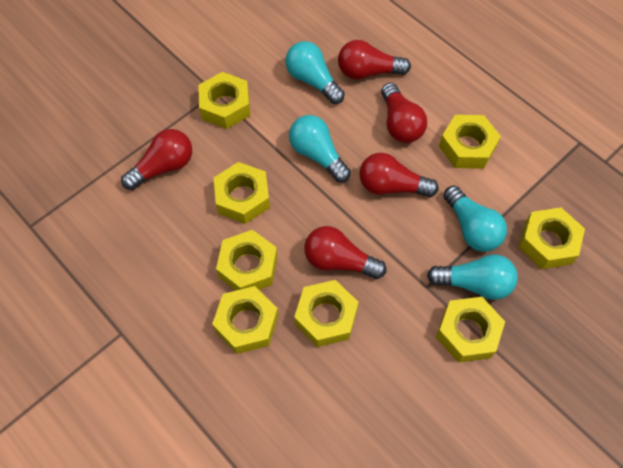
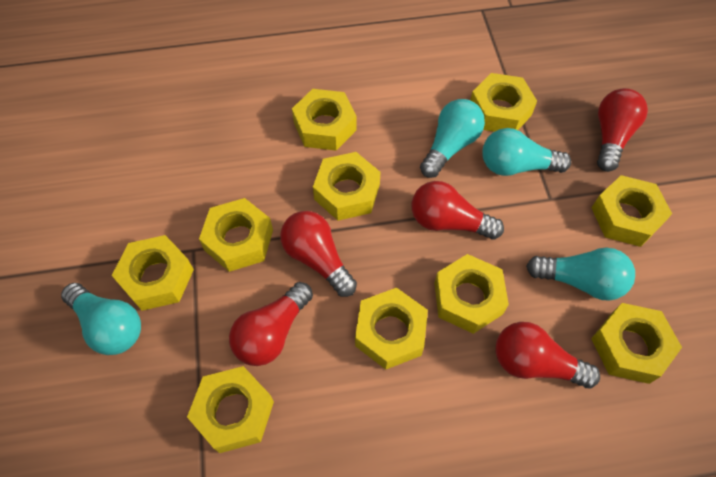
yellow nut: [198,72,250,129] [212,286,278,354] [214,162,270,224] [216,230,278,291] [294,280,359,347] [436,297,505,362] [439,115,501,169] [519,207,585,269] = 8 -> [112,235,194,311] [187,366,274,453] [199,198,273,272] [292,89,357,151] [313,152,381,221] [355,288,428,369] [434,254,509,334] [470,73,537,132] [591,303,682,384] [592,175,672,247] = 10

